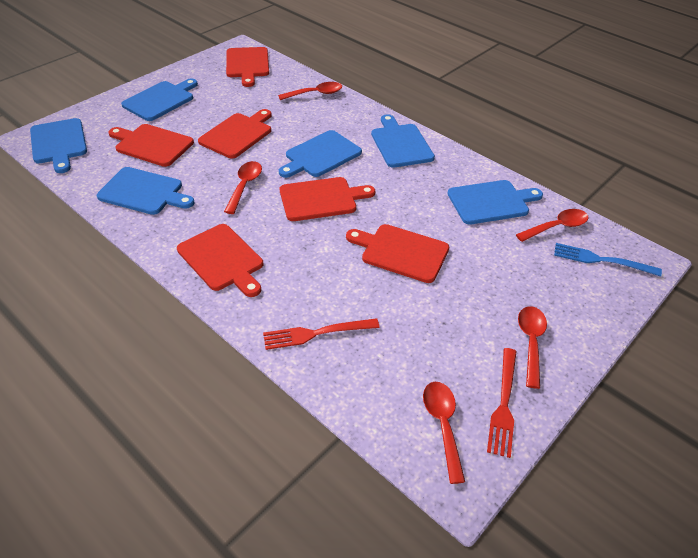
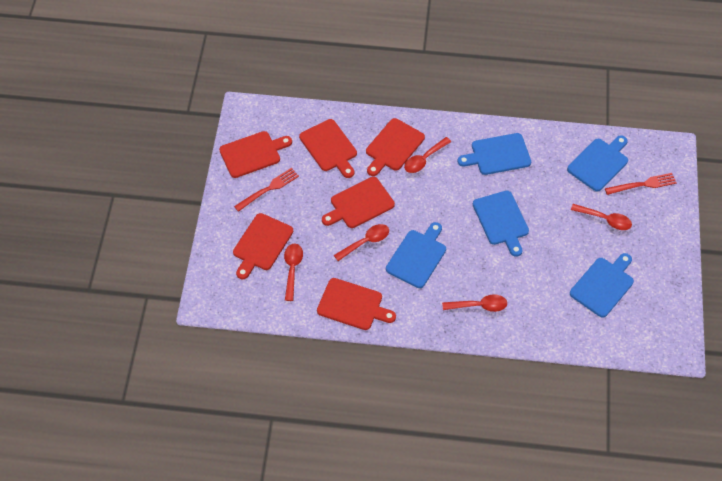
blue cutting board: [30,118,87,173] [97,167,194,215] [121,79,198,121] [279,130,362,178] [371,114,435,168] [447,180,543,224] = 6 -> [386,222,446,288] [457,133,531,175] [473,191,529,257] [567,135,628,192] [570,253,634,317] = 5
blue fork: [554,243,662,276] = 1 -> none = 0

